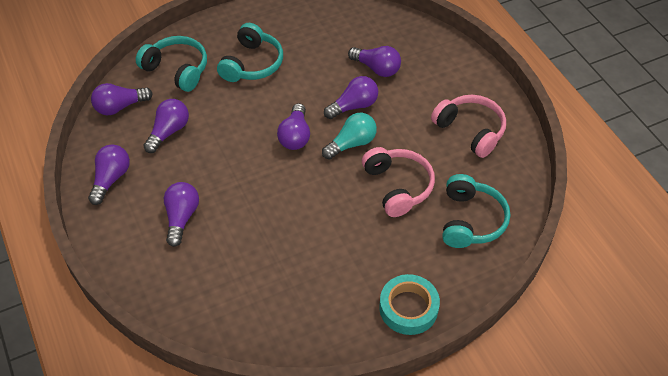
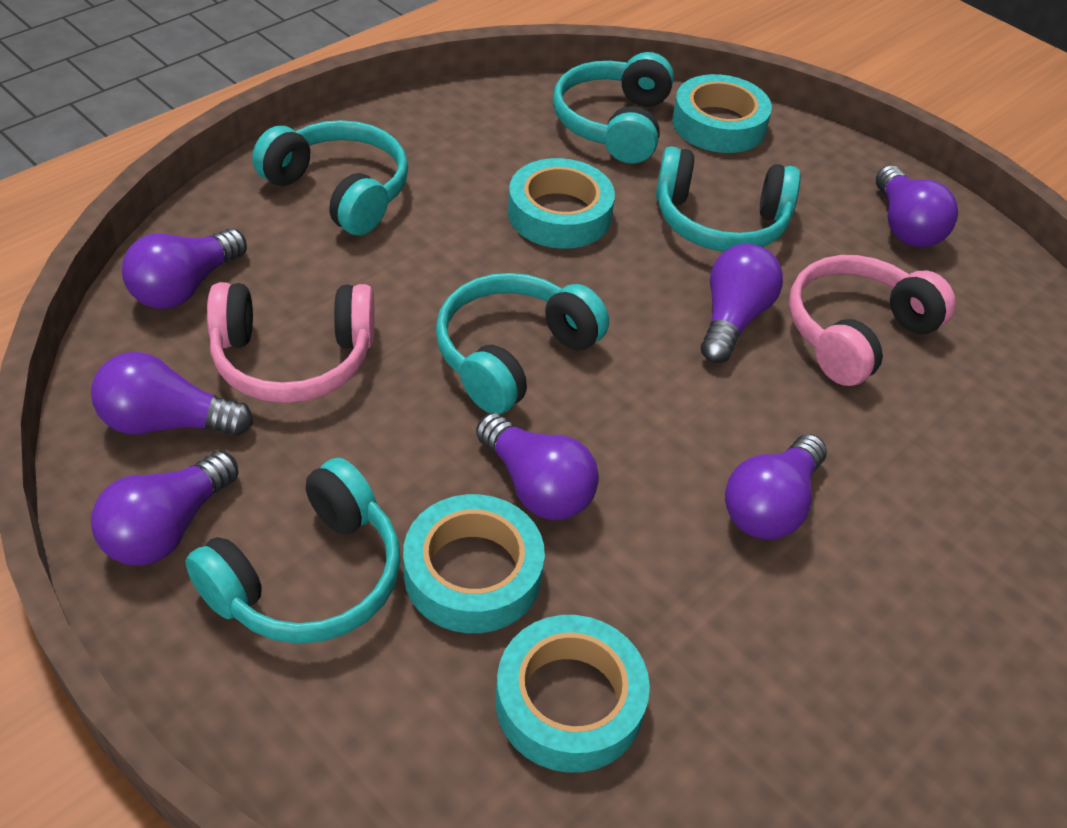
turquoise headphones: [136,36,207,92] [217,23,283,82] [442,174,510,248] = 3 -> [185,458,401,644] [252,120,408,236] [436,273,609,414] [553,52,674,163] [656,146,801,251] = 5
turquoise light bulb: [322,113,377,160] = 1 -> none = 0
turquoise tape: [379,274,440,335] = 1 -> [403,494,545,633] [495,615,650,773] [508,158,615,249] [672,74,772,153] = 4

